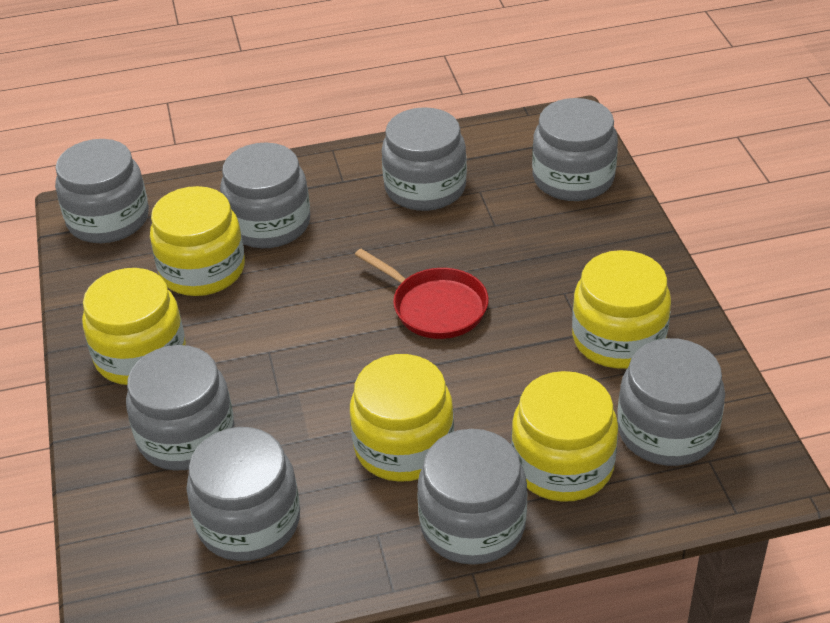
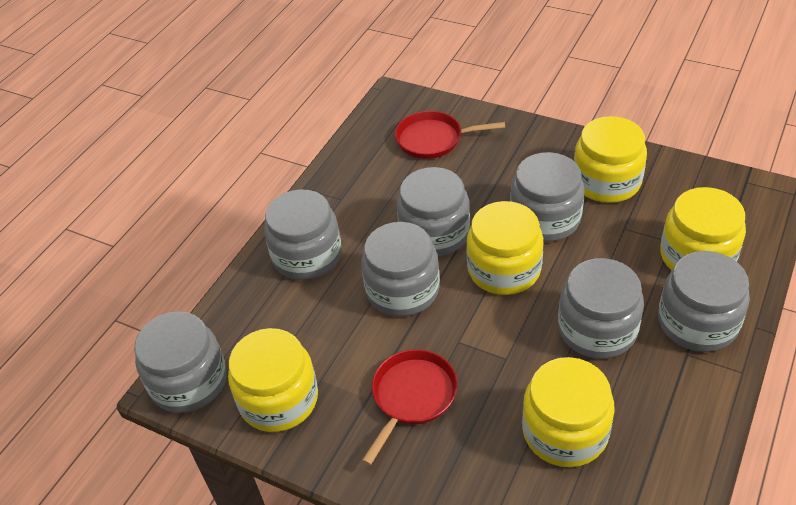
grey jar: [55,139,149,243] [126,345,235,470] [186,427,300,561] [220,142,310,248] [382,107,467,211] [417,429,527,565] [532,98,618,201] [617,338,725,466] = 8 -> [134,311,227,413] [264,189,342,280] [362,222,440,317] [397,167,470,257] [510,152,585,242] [558,258,644,359] [658,251,750,352] = 7
red pan: [355,249,489,339] = 1 -> [362,349,458,466] [395,111,505,159] = 2

